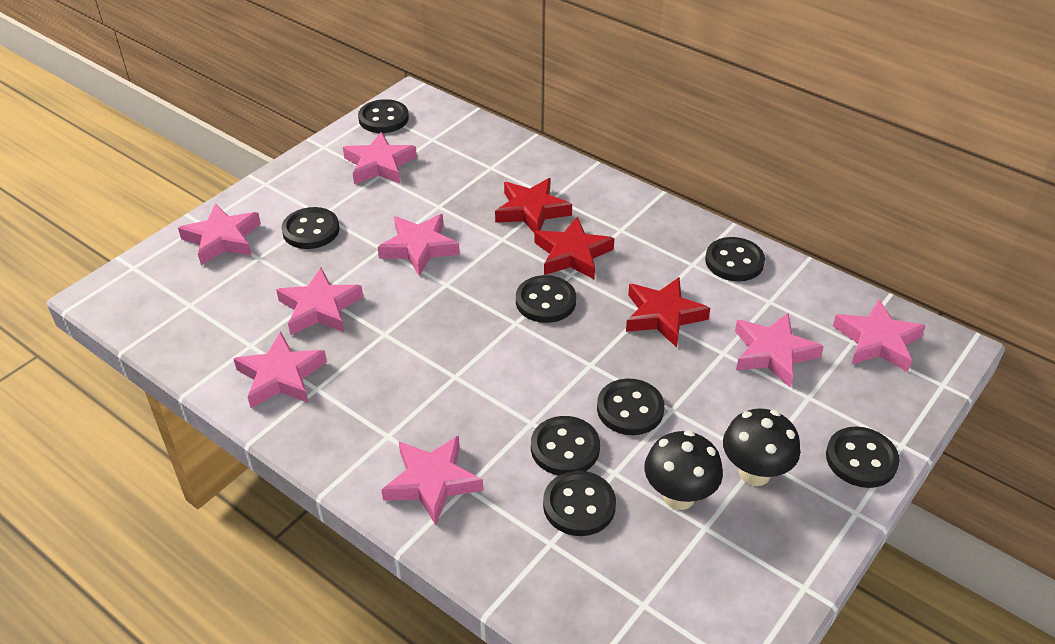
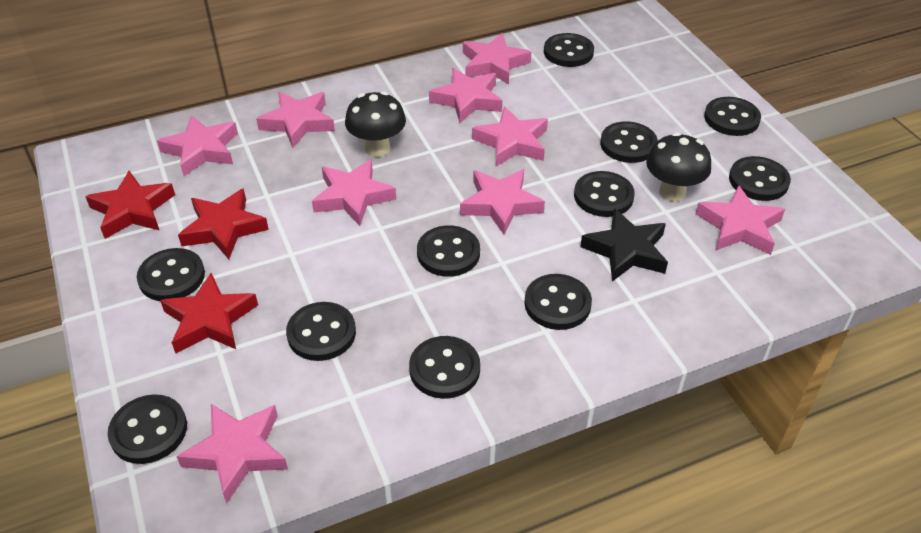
black button: [281,207,340,249] [358,99,409,133] [516,275,576,323] [531,416,600,475] [543,471,616,536] [597,379,665,435] [705,237,765,281] [826,427,900,488] = 8 -> [107,394,187,464] [137,248,205,301] [286,302,356,361] [409,336,480,399] [417,225,480,277] [524,274,592,330] [544,33,594,67] [574,171,635,217] [600,121,658,163] [704,97,761,136] [729,156,791,201] = 11
black star: none = 0 -> [580,208,668,282] = 1
pink star: [178,203,261,265] [233,332,327,408] [276,268,363,335] [343,132,417,184] [377,214,460,276] [382,436,483,525] [735,313,824,387] [833,299,925,372] = 8 -> [157,115,238,176] [176,404,288,503] [256,92,335,148] [312,159,396,226] [429,68,502,123] [460,169,545,235] [463,33,531,84] [472,107,548,166] [695,186,785,255] = 9

